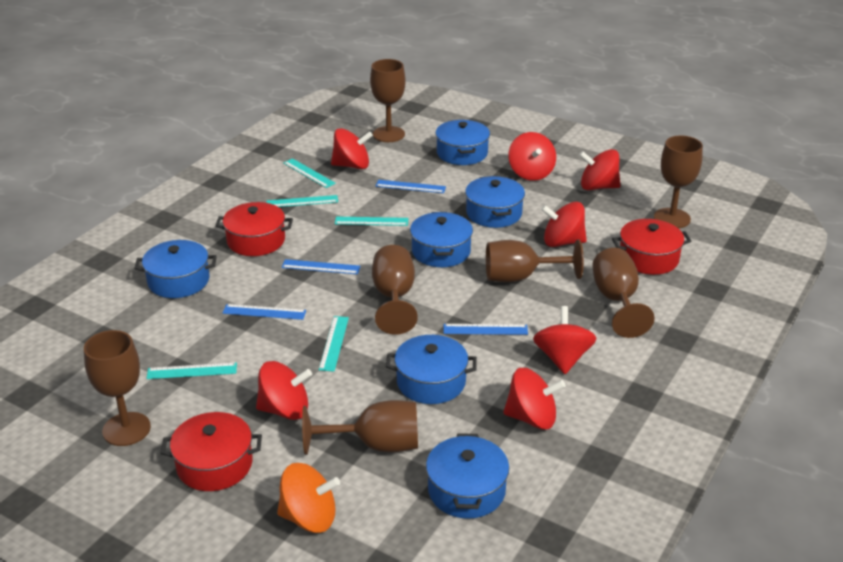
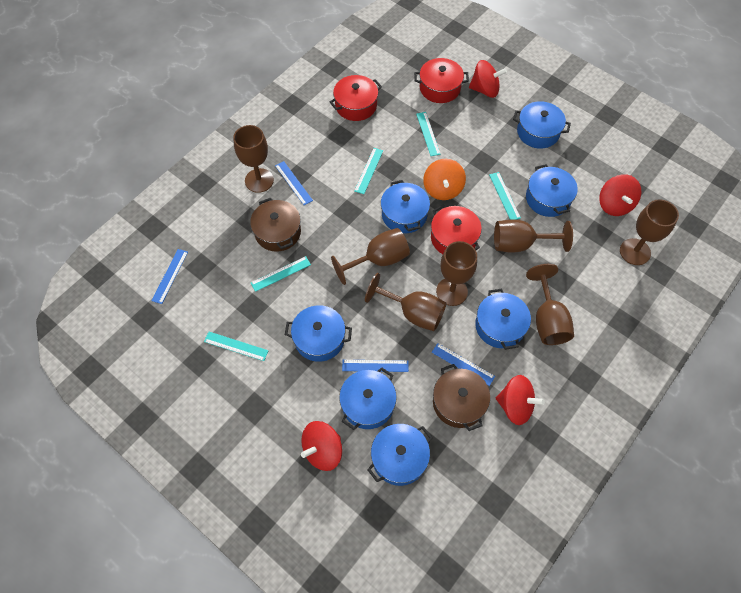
blue pot: [134,240,217,298] [386,335,477,404] [410,212,473,267] [426,433,509,519] [435,120,490,165] [465,176,525,228] = 6 -> [285,305,352,362] [339,367,397,430] [368,424,433,486] [381,180,430,233] [475,289,531,350] [513,101,571,149] [526,164,578,217] = 7
brown pot: none = 0 -> [250,198,301,252] [433,364,490,431] = 2
red spinning top: [256,361,312,420] [331,128,373,169] [503,368,566,430] [508,132,556,181] [533,306,596,374] [541,202,587,247] [579,149,621,190] = 7 -> [301,421,342,471] [469,60,507,98] [496,375,545,425] [599,174,641,216] = 4

